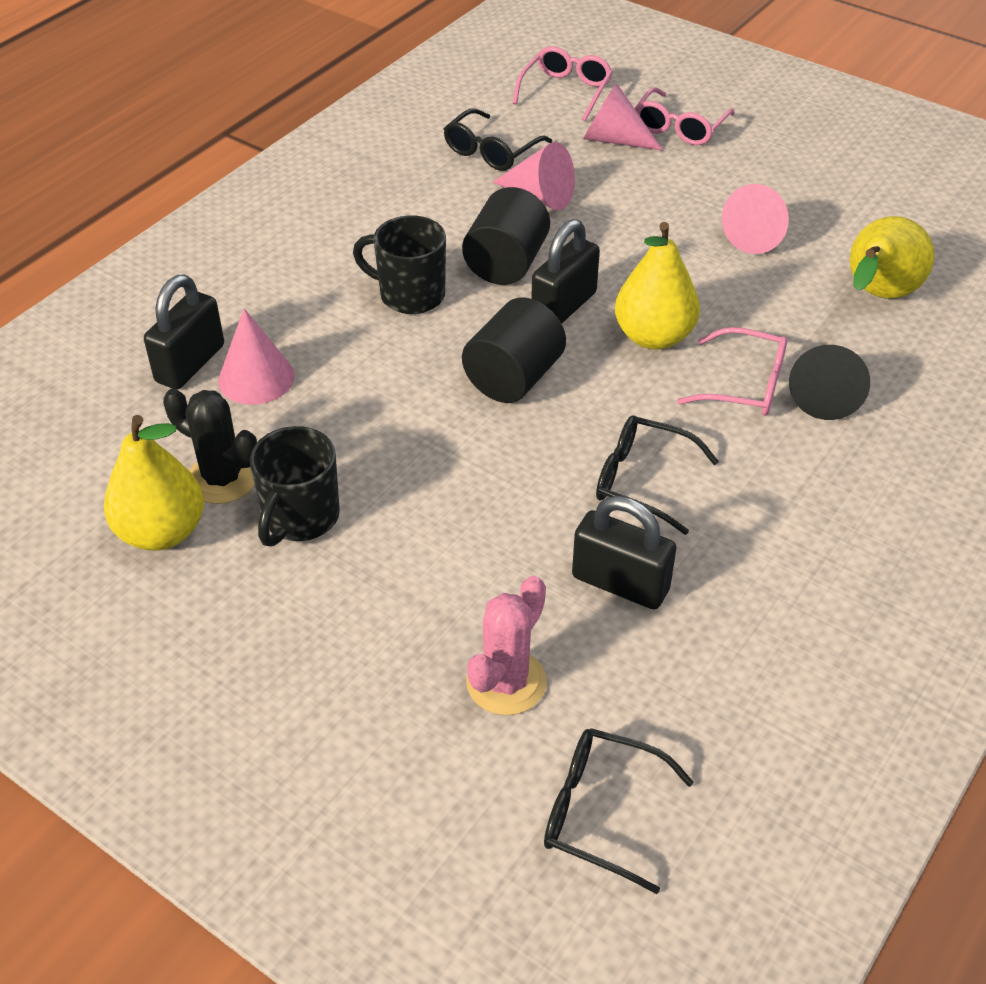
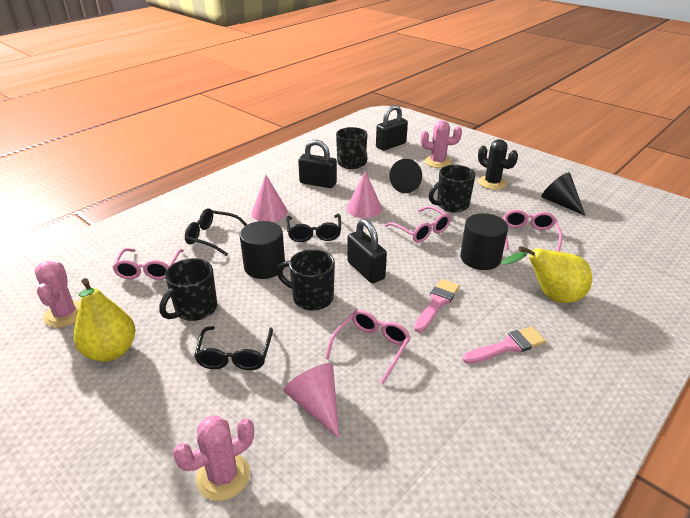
black cone: [789,345,870,420] = 1 -> [389,159,422,193] [541,172,585,215] = 2
black mug: [249,426,340,547] [353,215,446,314] = 2 -> [159,258,217,321] [277,249,335,311] [336,127,368,169] [429,165,476,212] = 4
pink brush: none = 0 -> [414,279,460,332] [463,327,546,364] = 2
pink cactus: [466,576,547,715] = 1 -> [35,261,81,328] [173,415,254,501] [421,120,462,168] = 3
pink cone: [218,308,295,405] [493,142,575,211] [583,82,663,151] [722,184,789,254] = 4 -> [251,175,288,222] [283,363,339,438] [347,171,382,218] = 3
pink glasses: [513,46,613,121] [635,87,735,145] [677,327,788,416] = 3 -> [112,248,184,280] [325,310,411,384] [384,206,451,243] [503,210,562,252] = 4
yellow pear: [104,415,204,551] [615,222,700,350] [850,216,934,299] = 3 -> [74,278,136,362] [501,246,592,303] = 2

